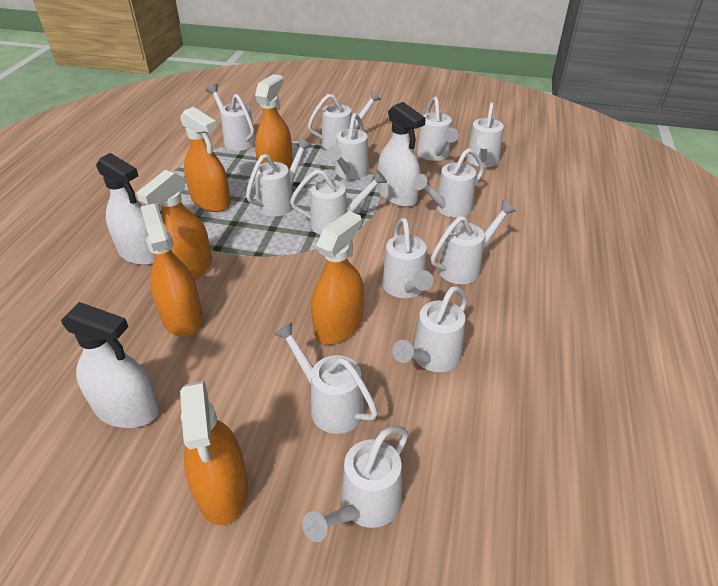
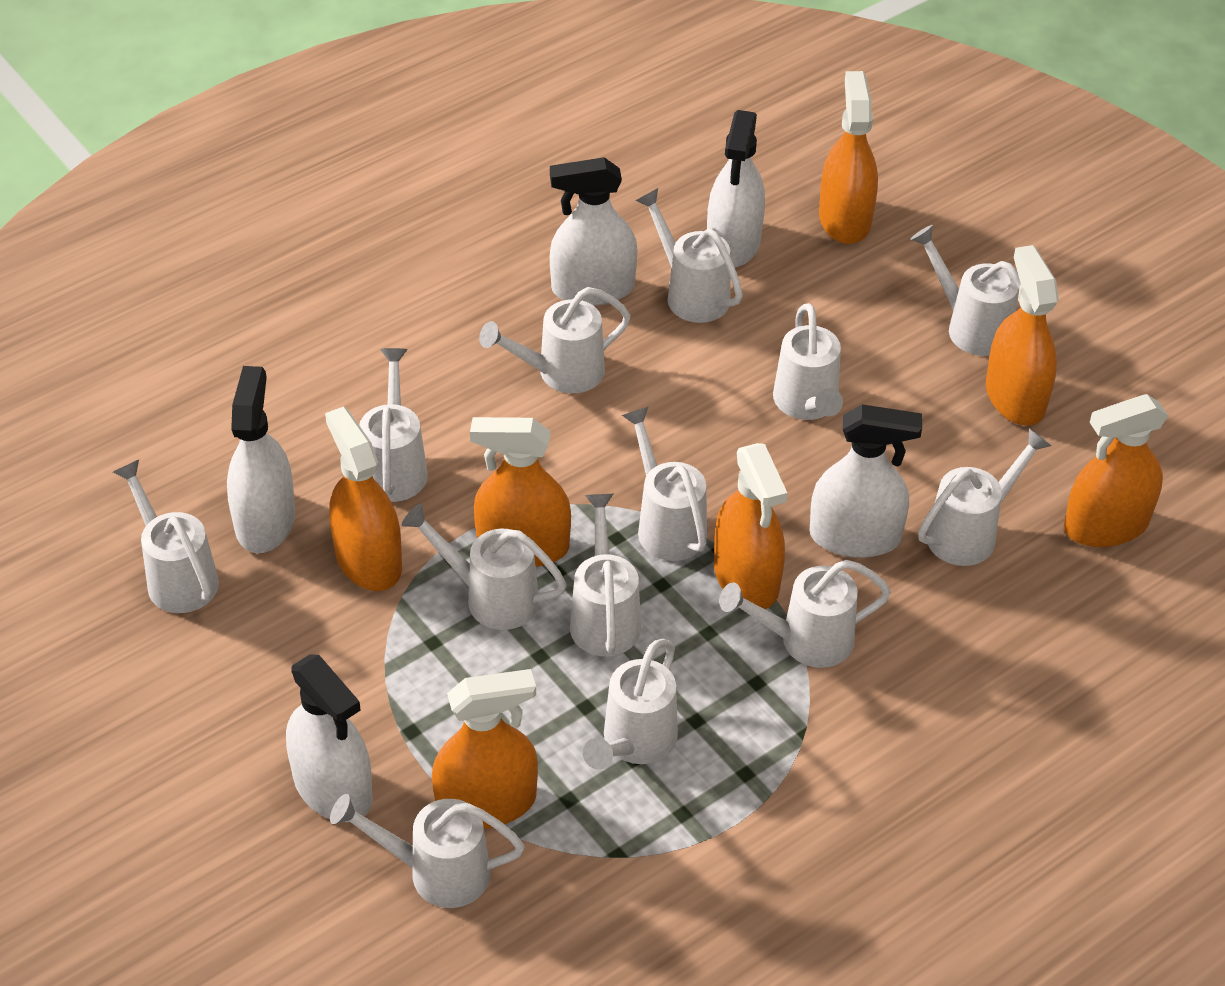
orange spray bottle: [136,170,212,281] [141,203,203,337] [180,107,231,212] [180,381,248,525] [255,74,293,169] [311,211,364,344] = 6 -> [325,407,402,591] [432,669,538,829] [470,417,571,567] [714,443,787,609] [819,71,878,244] [986,245,1059,425] [1064,394,1169,547] = 7
white spray bottle: [61,302,159,428] [96,153,155,265] [378,102,426,207] = 3 -> [227,366,295,553] [286,654,373,822] [550,157,638,306] [707,110,765,267] [810,404,922,558] = 5

